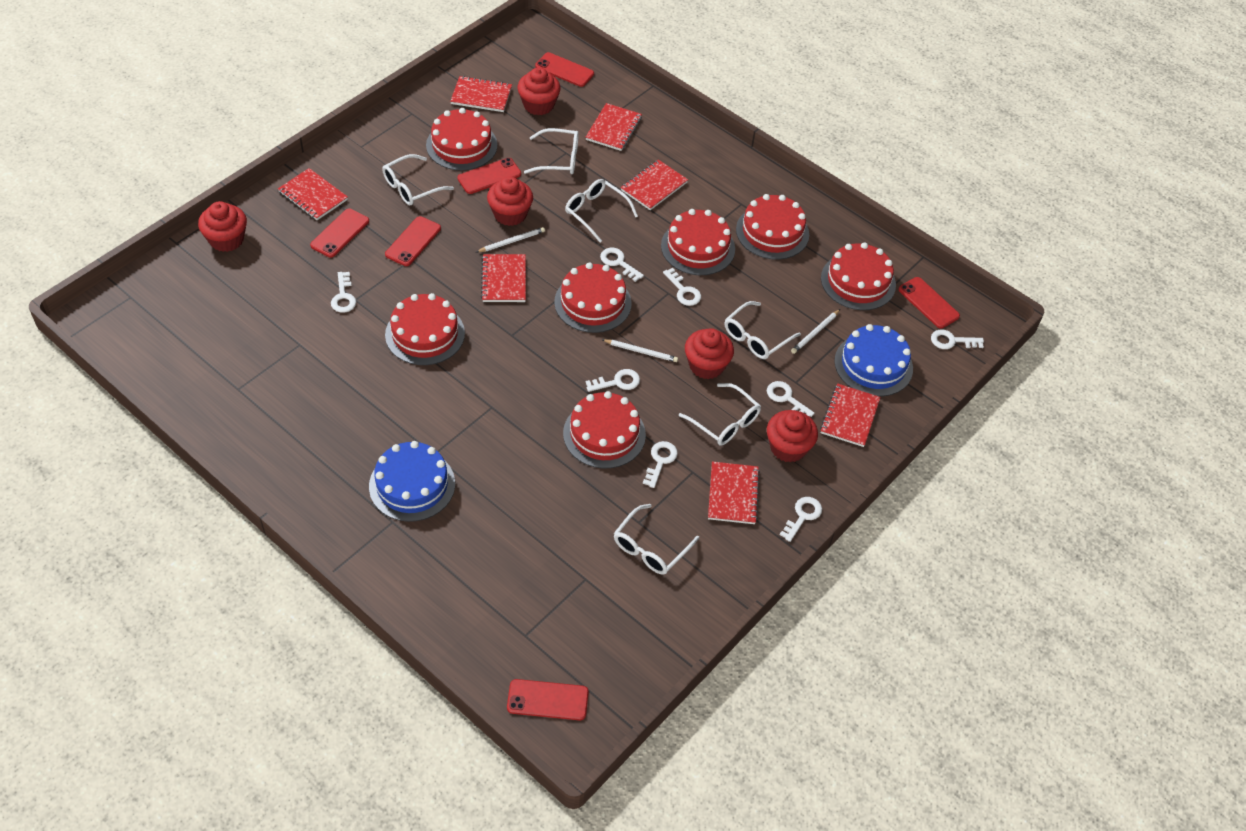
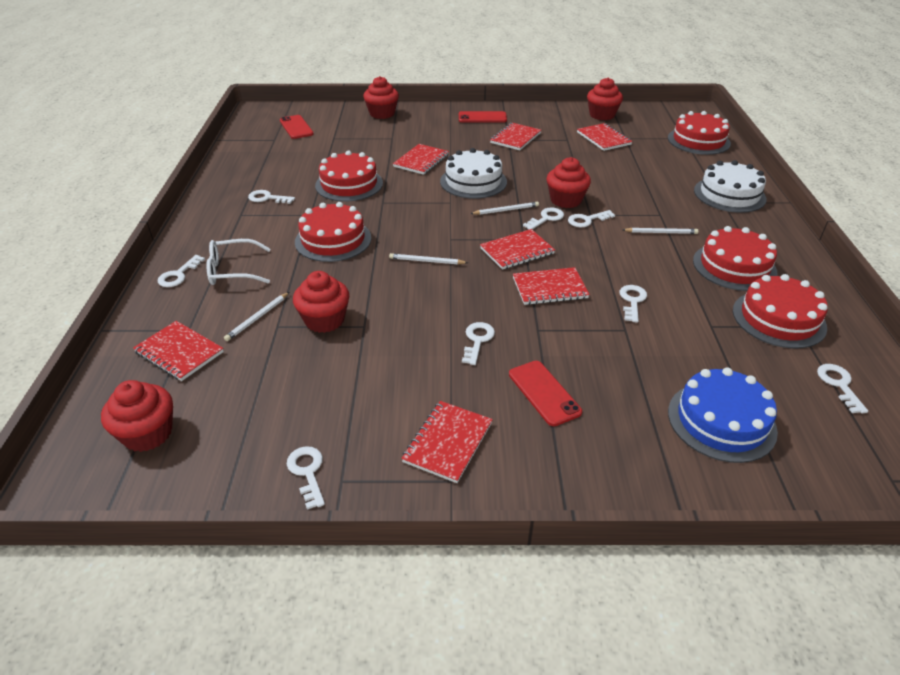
blue cake: [369,441,455,522] [834,324,913,396] = 2 -> [668,367,778,463] = 1
red cake: [385,293,465,365] [426,108,498,170] [554,263,632,333] [563,391,646,468] [661,209,735,275] [736,194,809,260] [821,242,896,310] = 7 -> [295,202,371,262] [315,150,383,201] [668,111,731,155] [693,226,778,291] [733,274,828,349] = 5
red phone: [310,208,369,258] [385,216,441,266] [457,158,521,194] [507,679,589,721] [535,52,594,87] [898,277,960,328] = 6 -> [280,115,314,139] [459,111,507,123] [509,361,582,426] = 3
white cake: none = 0 -> [440,148,507,199] [694,160,767,213] = 2
white glasses: [382,154,454,205] [524,128,579,174] [565,179,638,242] [614,504,699,575] [679,383,761,446] [725,301,801,359] = 6 -> [206,239,271,285] = 1
white pencil: [477,227,545,252] [602,339,678,362] [791,309,840,354] = 3 -> [224,292,289,341] [389,253,468,264] [470,202,539,215] [623,228,698,234] = 4

